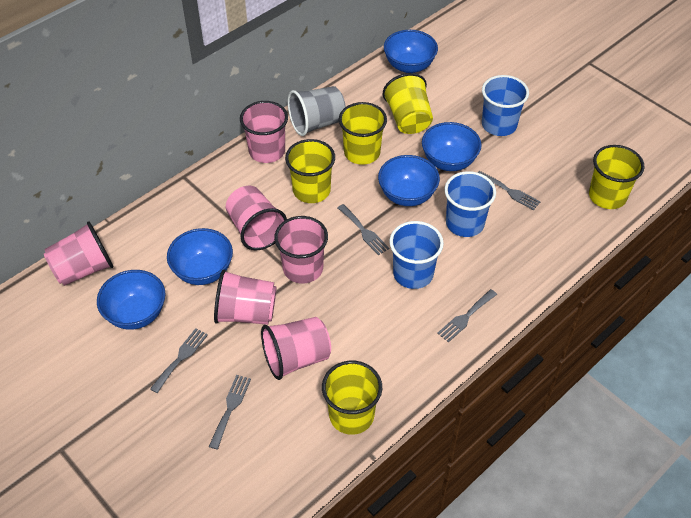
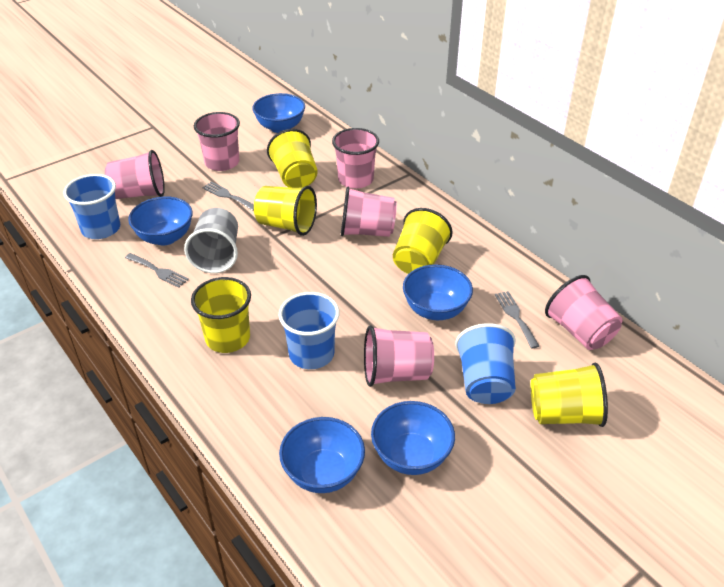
grey fork: [150,328,208,393] [209,375,251,449] [338,204,389,255] [437,289,497,343] [478,171,541,210] = 5 -> [125,253,189,288] [202,181,254,211] [495,291,539,349] = 3

